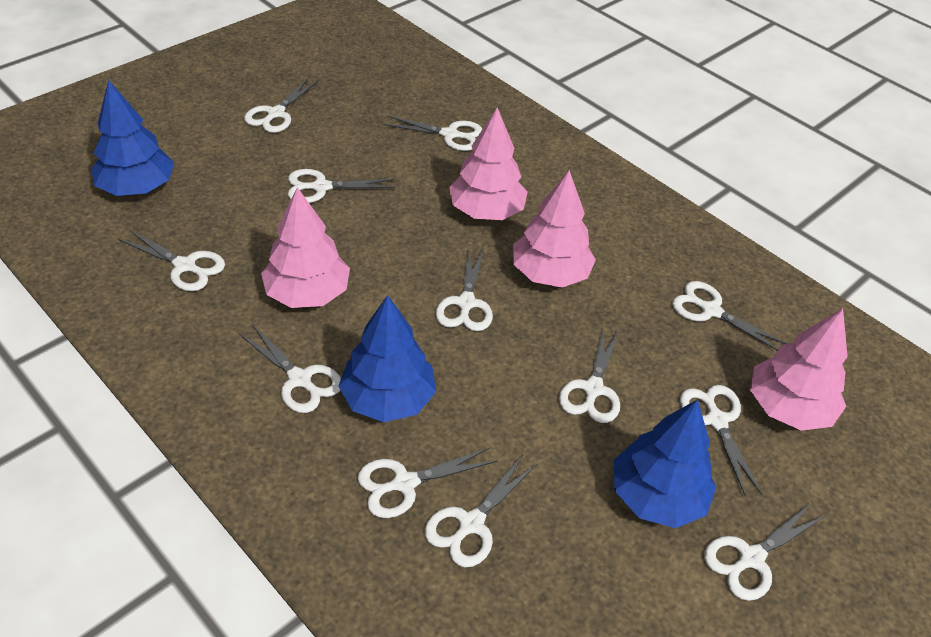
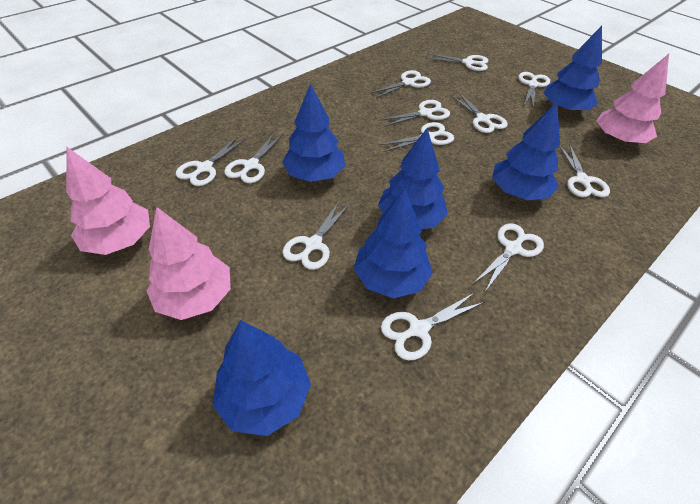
blue tree: [91,80,174,196] [338,295,436,422] [614,399,716,528] = 3 -> [212,320,311,436] [282,83,345,182] [353,189,433,298] [378,128,448,229] [492,102,560,200] [543,26,602,113] = 6
pink tree: [261,187,350,308] [449,107,528,220] [513,170,596,288] [750,308,848,431] = 4 -> [66,147,150,255] [146,207,231,320] [597,54,669,144] = 3

